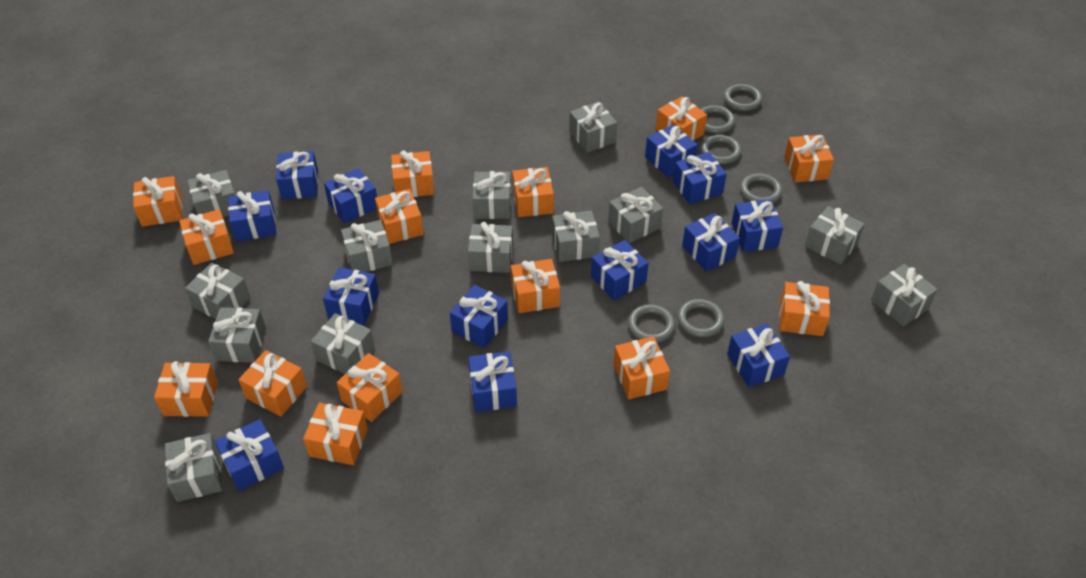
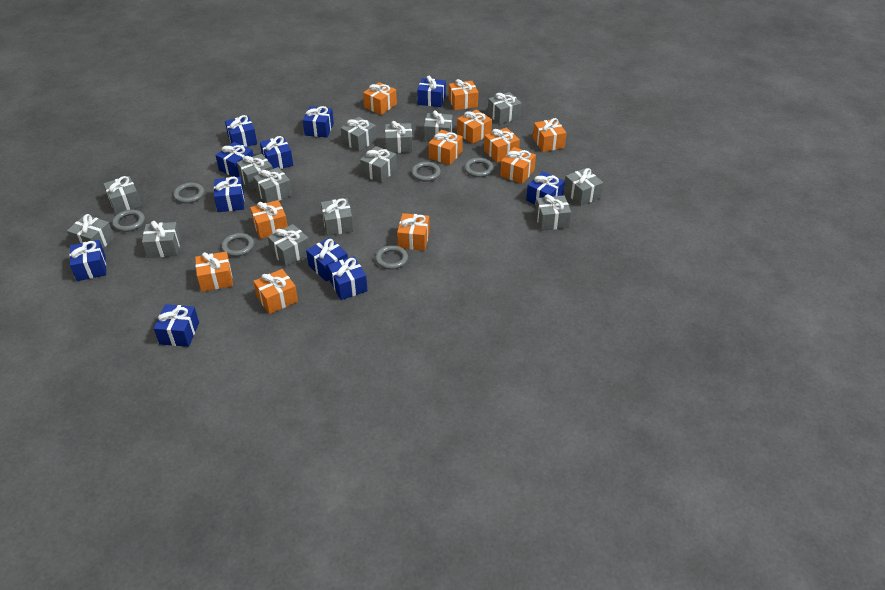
blue gift: [215,419,284,491] [228,190,276,241] [276,151,318,200] [323,267,379,325] [324,168,377,223] [450,285,508,348] [468,351,517,412] [591,240,649,300] [645,124,698,178] [673,152,727,204] [682,213,740,272] [727,323,790,387] [731,200,783,252] = 13 -> [69,240,106,281] [154,304,199,347] [214,177,245,212] [216,142,254,177] [225,115,257,147] [260,136,293,169] [303,106,334,138] [306,238,348,281] [327,256,368,300] [417,76,446,107] [526,171,565,205] = 11
grey gift: [165,433,223,502] [185,263,250,319] [187,170,235,217] [208,307,266,363] [311,313,375,374] [341,220,393,272] [468,222,513,273] [473,171,511,219] [552,211,600,262] [569,102,617,153] [608,187,663,243] [805,206,865,265] [871,264,938,327] = 13 -> [67,214,115,248] [103,176,142,214] [142,221,181,258] [237,154,273,191] [253,167,292,203] [268,224,310,267] [321,198,354,236] [341,117,377,152] [360,146,397,183] [385,121,413,153] [424,110,453,142] [488,92,522,125] [535,194,571,231] [564,168,603,206] = 14
orange gift: [133,176,183,227] [154,361,218,417] [179,209,234,265] [238,350,307,417] [303,403,368,465] [337,353,403,422] [375,189,424,244] [391,150,434,197] [511,259,560,313] [512,167,554,217] [613,336,670,399] [655,96,707,141] [779,281,830,336] [784,134,834,182] = 14 -> [195,251,233,292] [250,200,288,239] [253,269,298,314] [363,82,397,115] [397,213,430,251] [429,130,463,165] [449,79,478,110] [457,109,492,144] [484,128,520,162] [500,147,536,184] [533,118,566,152] = 11

